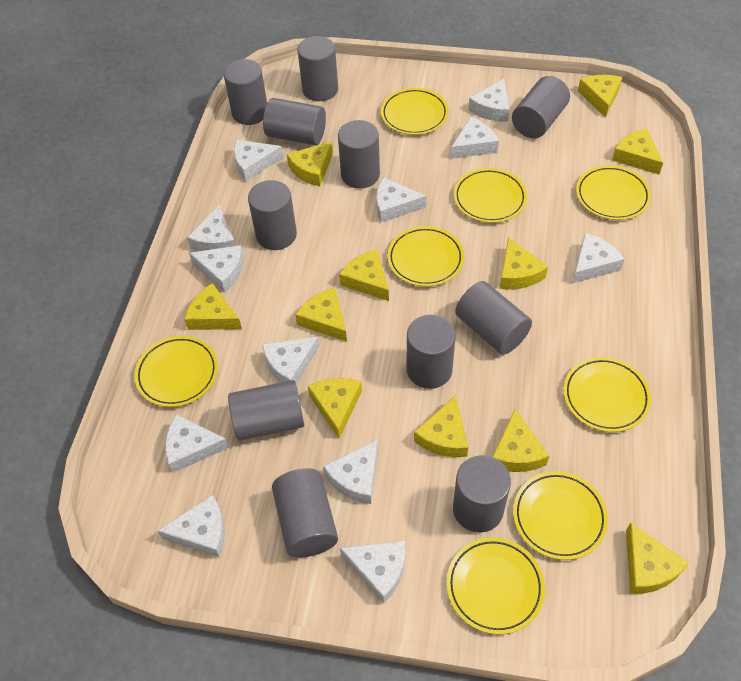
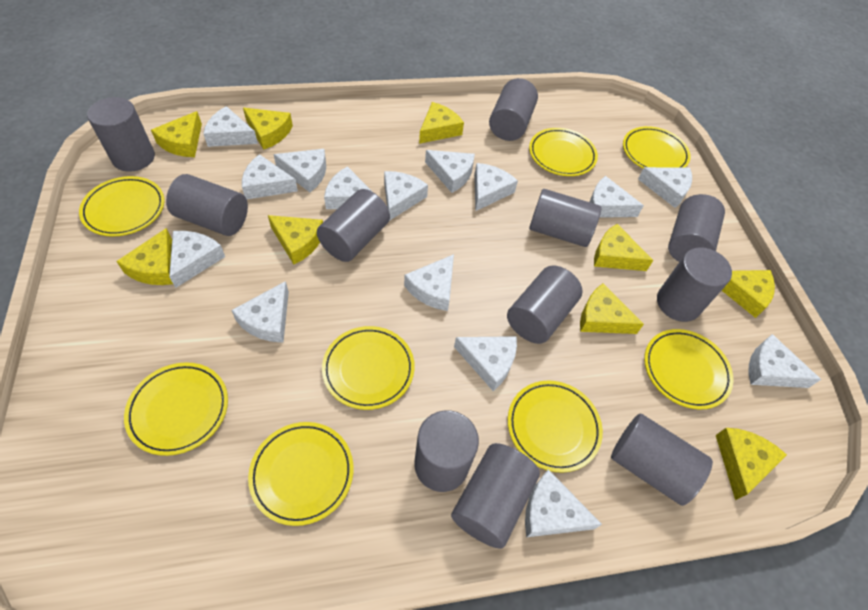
white cheese: [157,495,225,557] [165,414,229,473] [187,205,235,251] [189,245,244,292] [234,140,283,181] [262,336,320,384] [323,439,378,504] [340,541,405,603] [376,178,427,223] [451,117,499,159] [468,79,510,122] [572,233,625,284] = 12 -> [169,231,225,288] [203,106,258,147] [231,281,289,343] [242,154,298,199] [273,149,326,192] [324,166,371,209] [384,171,428,221] [404,254,454,311] [425,150,475,193] [454,336,517,391] [474,163,518,211] [525,469,602,537] [590,176,644,218] [638,167,692,208] [749,334,821,388] = 15
yellow cheese: [184,283,242,330] [287,141,333,186] [295,288,347,342] [308,378,362,438] [339,250,389,301] [414,395,468,457] [493,409,549,472] [499,237,548,289] [578,75,622,118] [612,129,663,174] [626,522,689,594] = 11 -> [116,228,173,285] [151,111,202,157] [243,108,293,150] [268,215,323,264] [419,102,464,144] [580,283,644,334] [594,224,653,271] [716,428,787,500] [722,270,775,318] = 9

